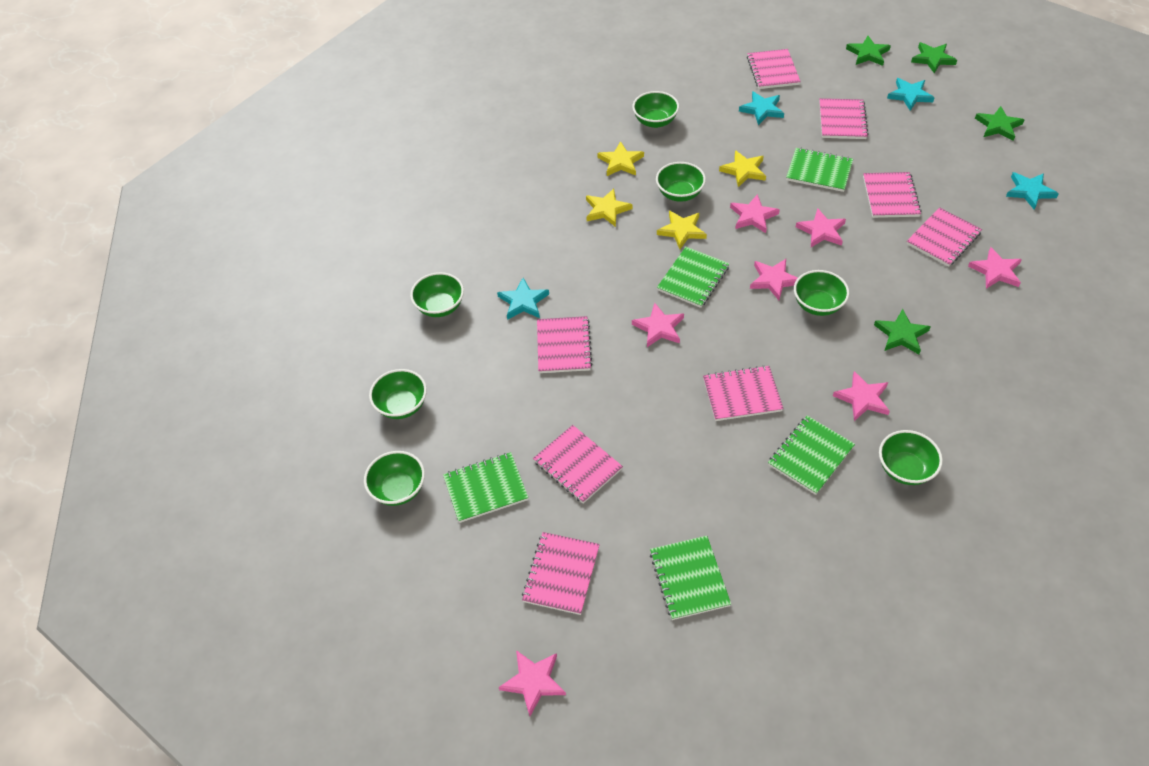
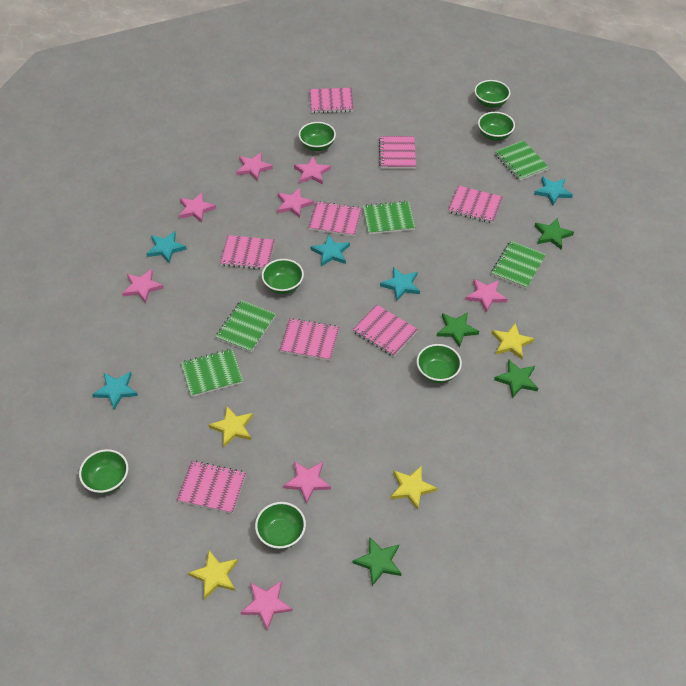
pink star: [499,650,566,716] [632,303,684,347] [730,194,780,233] [750,259,798,300] [796,208,846,247] [833,371,890,421] [968,247,1022,289] = 7 -> [122,269,164,303] [179,193,216,223] [236,152,273,181] [240,580,293,631] [277,188,314,218] [283,461,331,504] [294,156,331,184] [466,279,508,313] = 8
turquoise star: [497,278,549,320] [739,91,784,125] [887,78,935,111] [1006,172,1059,209] = 4 -> [92,372,138,410] [146,231,187,263] [311,234,350,267] [380,267,420,302] [534,176,573,205] = 5

